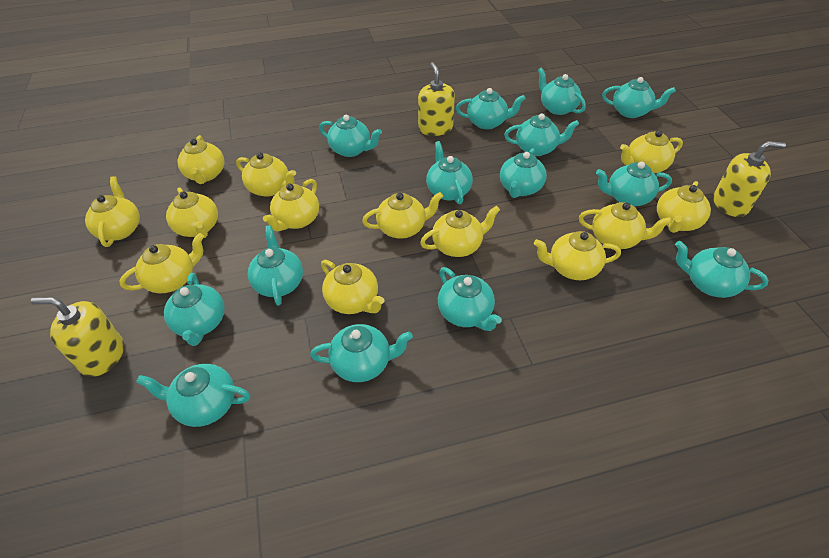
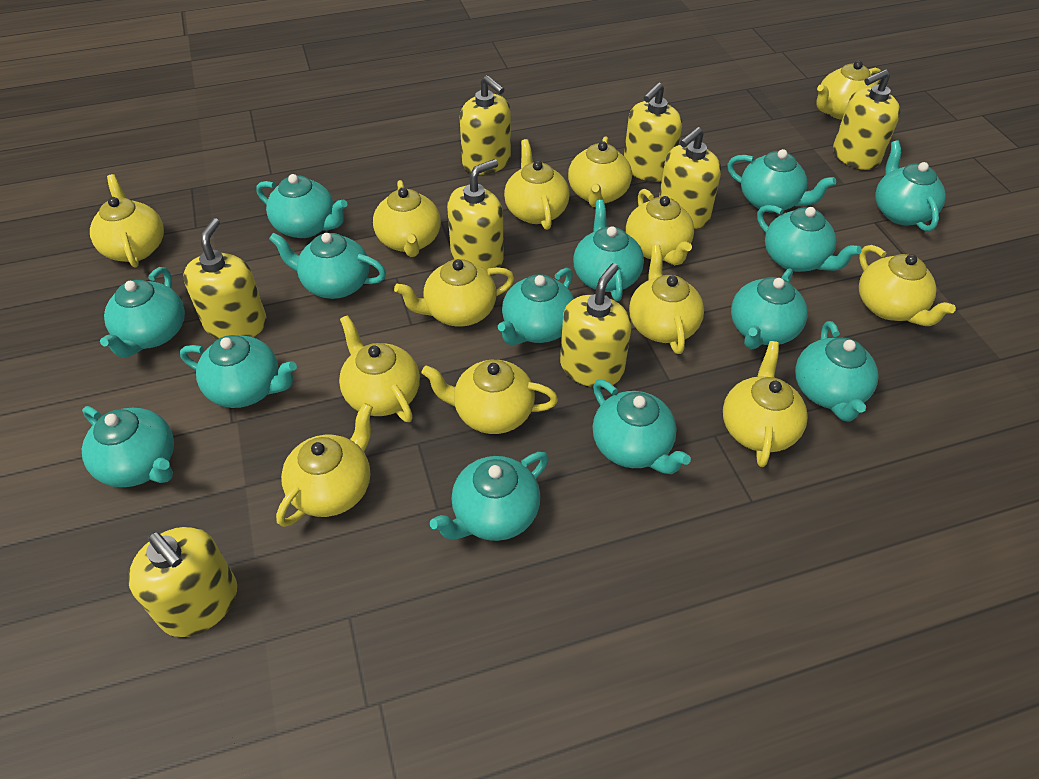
yellow soap dispenser: [31,297,124,377] [418,62,455,136] [713,141,786,217] = 3 -> [128,527,237,637] [183,218,267,339] [447,159,504,271] [460,75,511,175] [560,263,631,388] [624,82,682,182] [659,127,721,229] [833,69,900,170] = 8

